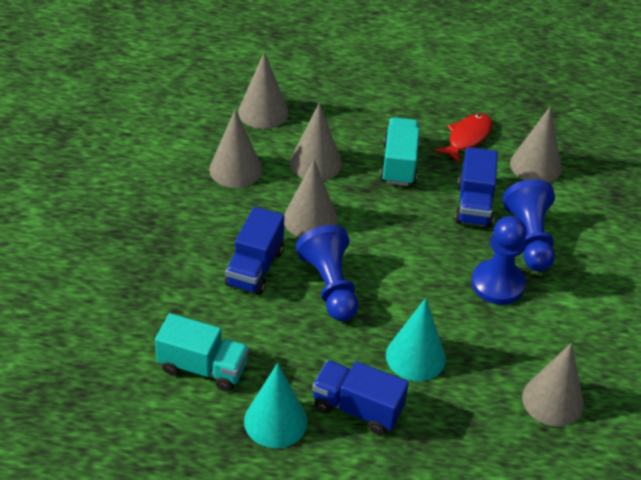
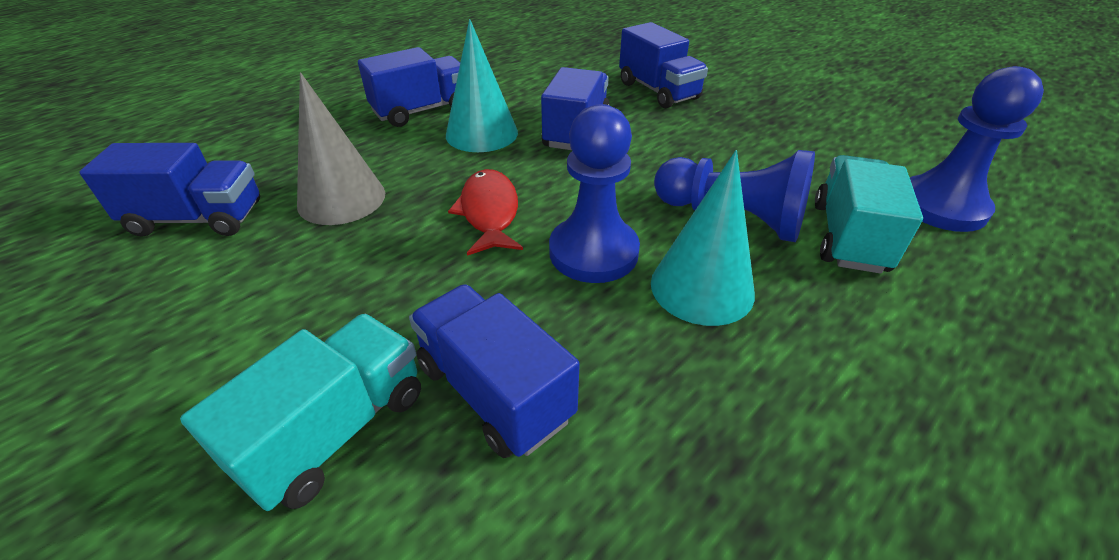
blue truck: [225,207,284,295] [312,360,409,435] [455,147,498,228] = 3 -> [79,143,260,237] [358,47,460,127] [409,284,580,458] [541,67,610,150] [619,22,708,108] = 5
grey cone: [209,109,262,188] [238,52,289,129] [284,160,338,237] [290,103,342,181] [510,106,562,183] [522,343,584,427] = 6 -> [297,72,385,225] = 1

